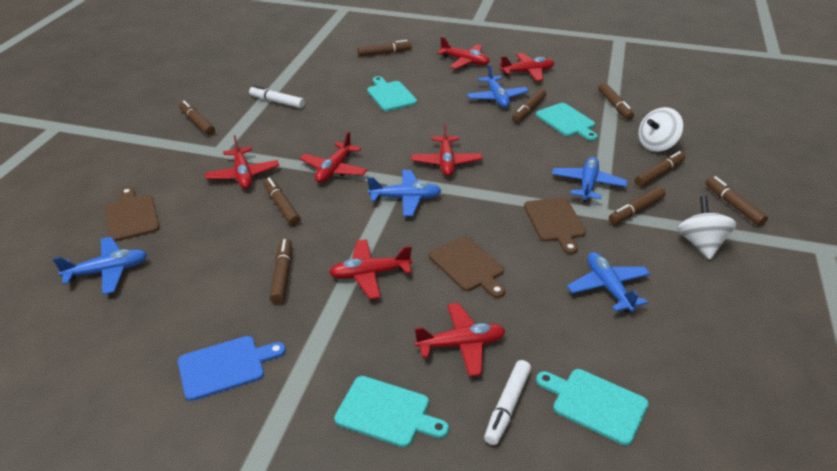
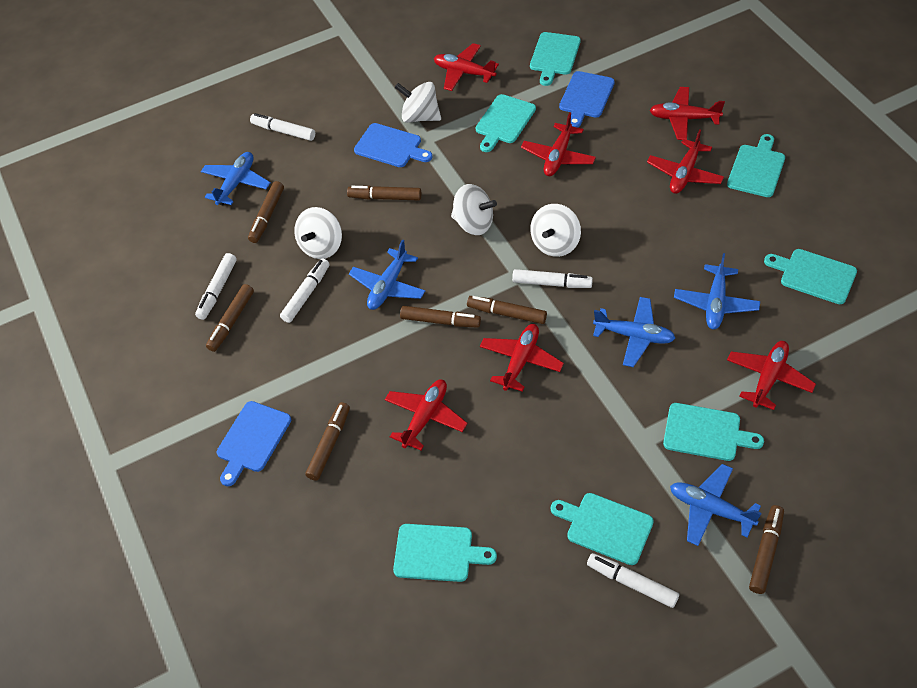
blue cutting board: [178,336,286,401] = 1 -> [217,401,291,486] [354,123,433,167] [559,71,615,128] = 3
brown cutting board: [105,187,160,242] [429,236,505,298] [524,197,586,254] = 3 -> none = 0
brown marker: [179,101,215,136] [264,178,301,226] [270,239,292,304] [357,40,412,57] [512,89,546,123] [598,83,634,120] [609,186,666,224] [635,151,685,187] [706,176,768,226] = 9 -> [206,284,254,352] [248,181,284,243] [305,402,350,481] [347,186,421,201] [400,306,481,327] [467,296,547,324] [749,505,784,594] = 7
turquoise cutting board: [334,376,449,447] [367,76,417,111] [536,103,598,141] [536,369,649,445] = 4 -> [393,524,497,582] [475,94,536,152] [530,32,581,86] [551,493,654,565] [663,403,764,461] [727,134,785,197] [764,249,857,304] = 7
white marker: [249,85,305,108] [484,360,531,445] = 2 -> [195,253,237,320] [250,113,315,141] [280,258,330,323] [512,269,593,288] [587,553,679,608] = 5
white spinning top: [638,107,683,152] [678,196,737,259] = 2 -> [294,207,342,259] [395,82,441,123] [451,184,497,235] [530,204,581,257] = 4

